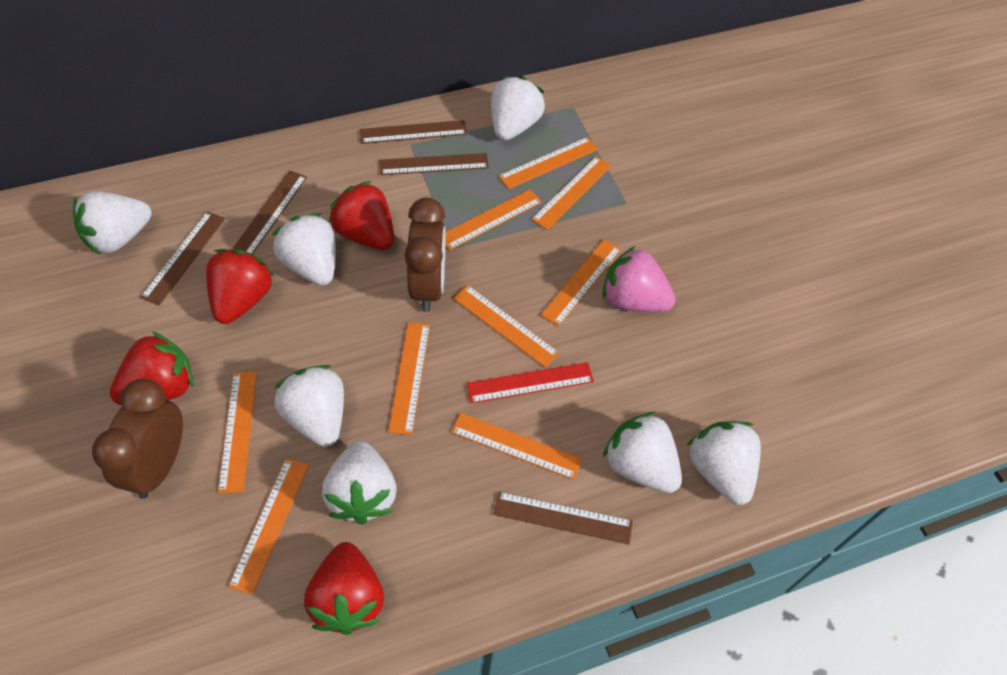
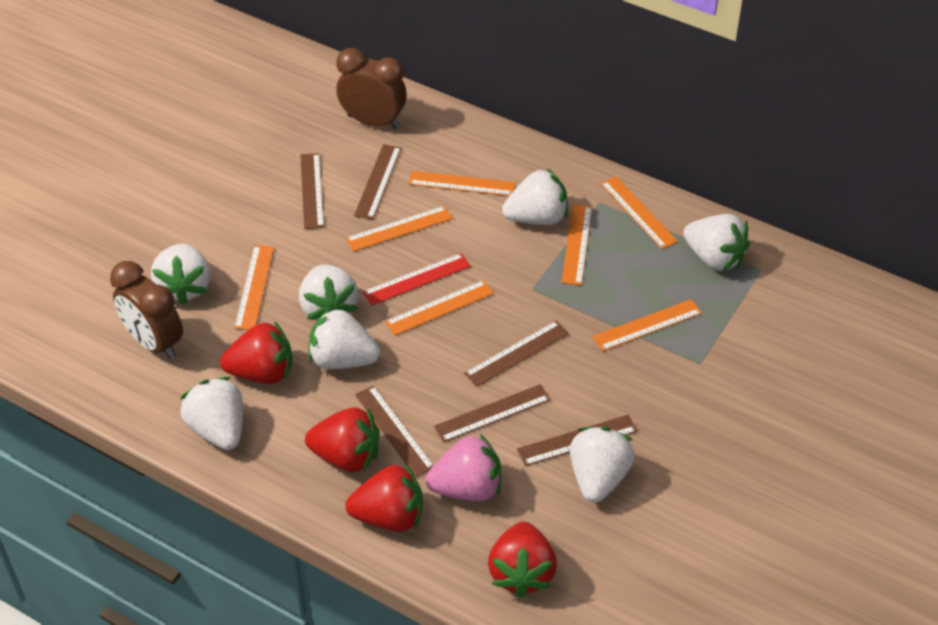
brown ruler: [140,211,225,305] [232,170,307,254] [360,120,467,144] [379,153,489,175] [494,492,633,544] = 5 -> [300,153,324,229] [354,144,401,220] [355,385,434,477] [434,384,551,442] [464,321,569,387] [517,415,637,466] = 6
orange ruler: [218,372,257,493] [228,458,309,595] [388,322,430,435] [445,189,542,251] [451,413,582,480] [453,285,559,368] [499,137,598,189] [531,156,612,230] [541,239,621,326] = 9 -> [234,245,274,330] [345,206,452,252] [385,280,494,336] [409,171,515,196] [561,204,592,285] [593,299,702,351] [601,176,678,249] = 7

